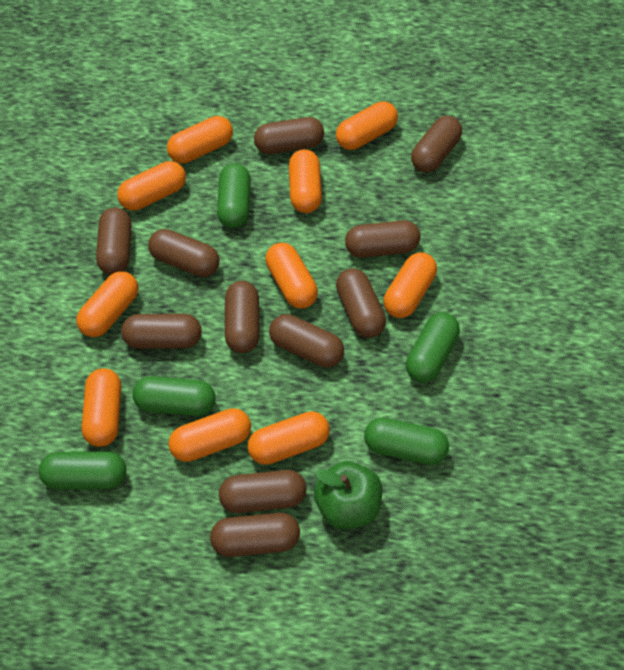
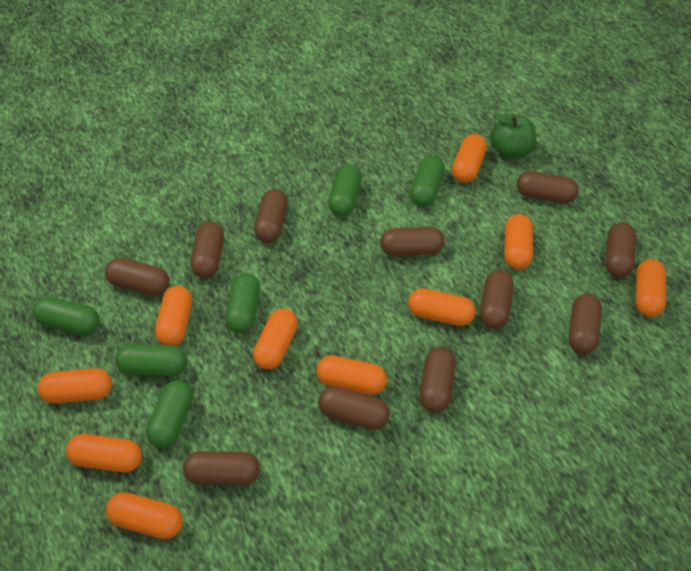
green capsule: [39,452,126,490] [132,376,215,416] [217,163,251,228] [364,418,449,465] [406,312,460,383] = 5 -> [33,297,99,335] [115,344,187,376] [146,380,193,448] [225,273,260,333] [328,165,362,216] [410,156,445,207] = 6

